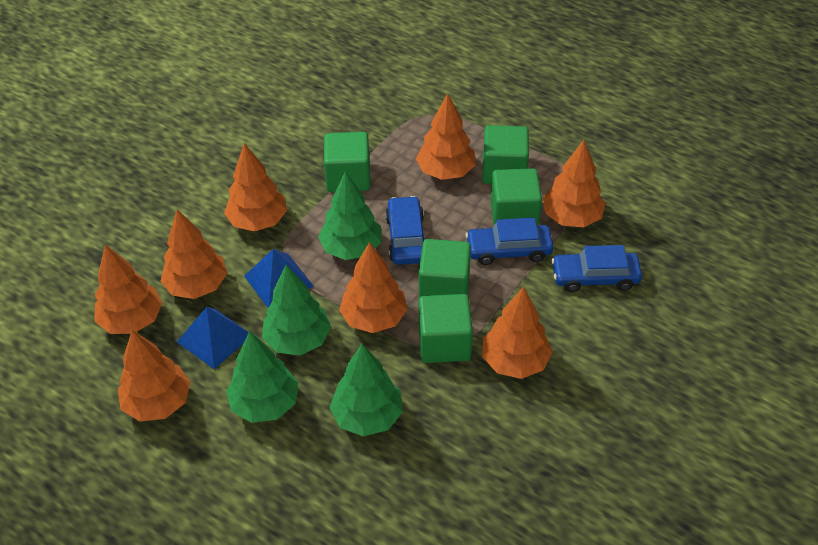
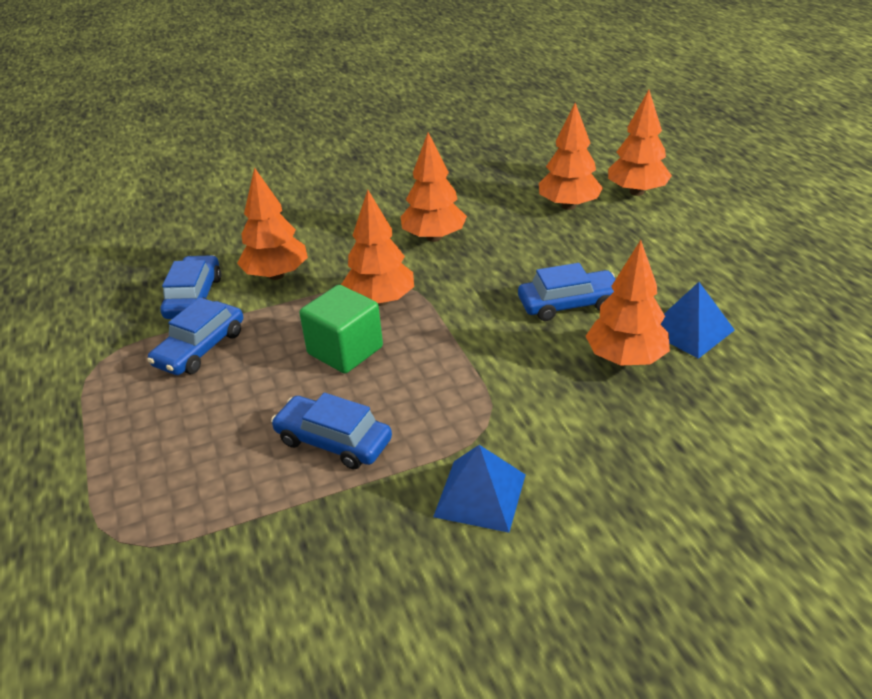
blue car: [385,196,424,265] [465,217,554,265] [551,245,642,292] = 3 -> [147,297,243,375] [161,255,221,319] [271,393,392,469] [518,263,616,321] = 4
green cube: [324,132,370,192] [418,294,473,363] [419,239,471,298] [482,125,529,184] [491,168,542,225] = 5 -> [299,285,383,373] = 1
green tree: [226,331,299,423] [262,265,331,356] [318,171,382,260] [330,344,403,436] = 4 -> none = 0
orange tree: [94,245,162,334] [118,330,190,422] [160,210,227,299] [224,143,287,232] [339,242,408,333] [416,93,476,180] [482,287,552,379] [543,140,606,227] = 8 -> [237,167,308,280] [341,190,414,306] [401,132,467,242] [539,103,603,210] [586,240,670,366] [608,90,672,196] = 6

